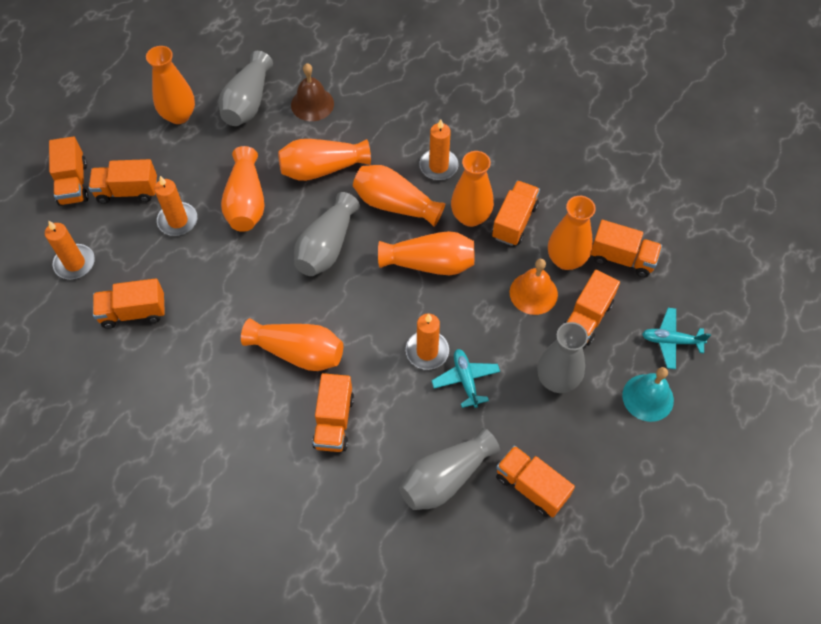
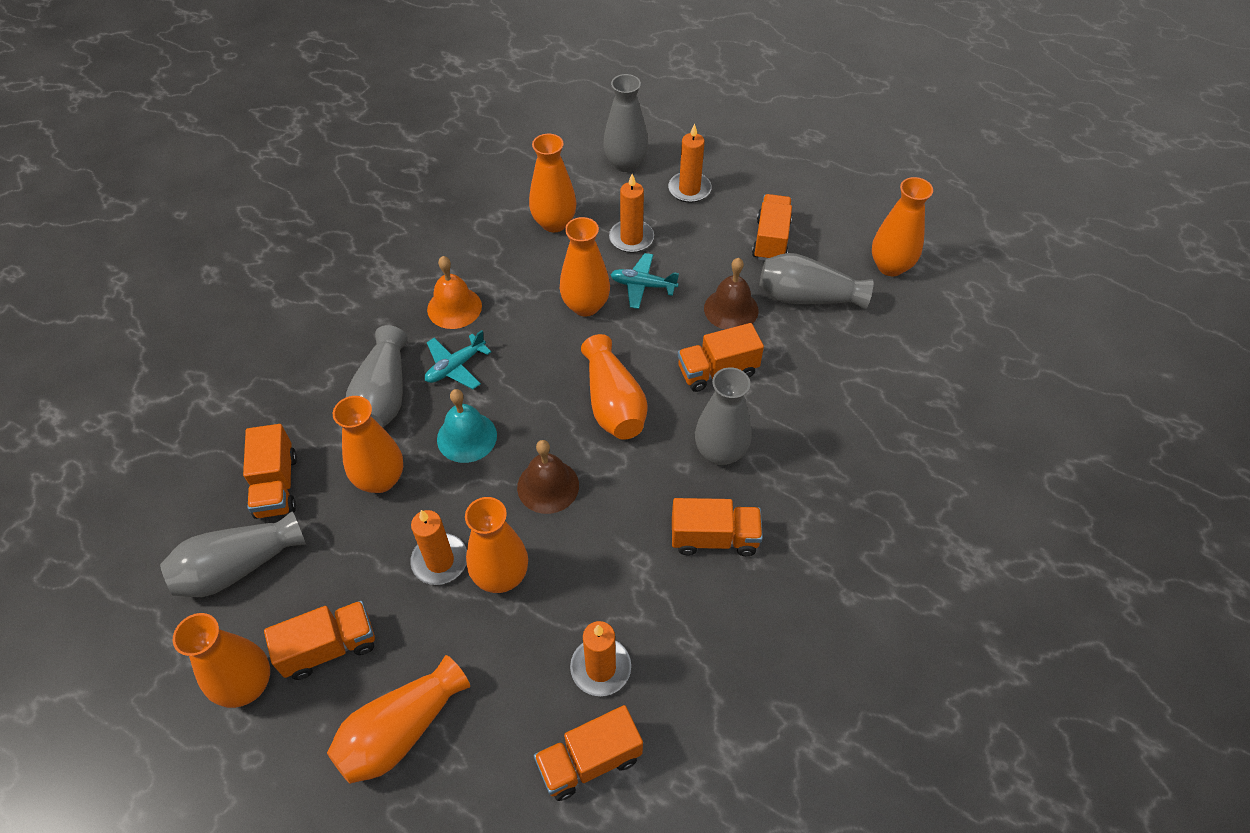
brown bell: [291,63,334,121] = 1 -> [517,440,579,514] [704,258,758,330] = 2
grey vase: [218,51,273,126] [294,192,360,276] [399,428,500,510] [537,322,588,393] = 4 -> [160,511,306,597] [346,325,407,428] [603,74,648,172] [695,367,751,465] [759,253,873,310] = 5
orange truck: [49,137,89,206] [89,159,157,204] [93,278,165,329] [312,373,354,452] [492,181,540,246] [496,445,575,517] [564,270,620,346] [591,220,662,277] = 8 -> [243,424,297,519] [264,601,375,680] [534,705,643,801] [672,498,763,556] [678,323,764,392] [752,194,792,261] = 6

